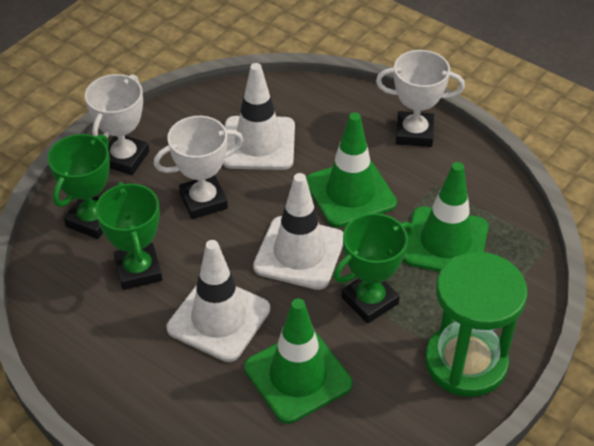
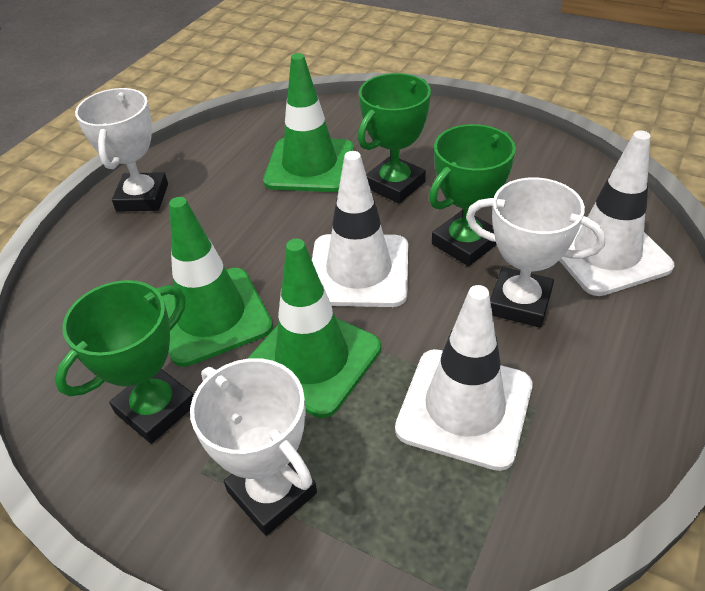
green hourglass: [425,252,528,397] = 1 -> none = 0

